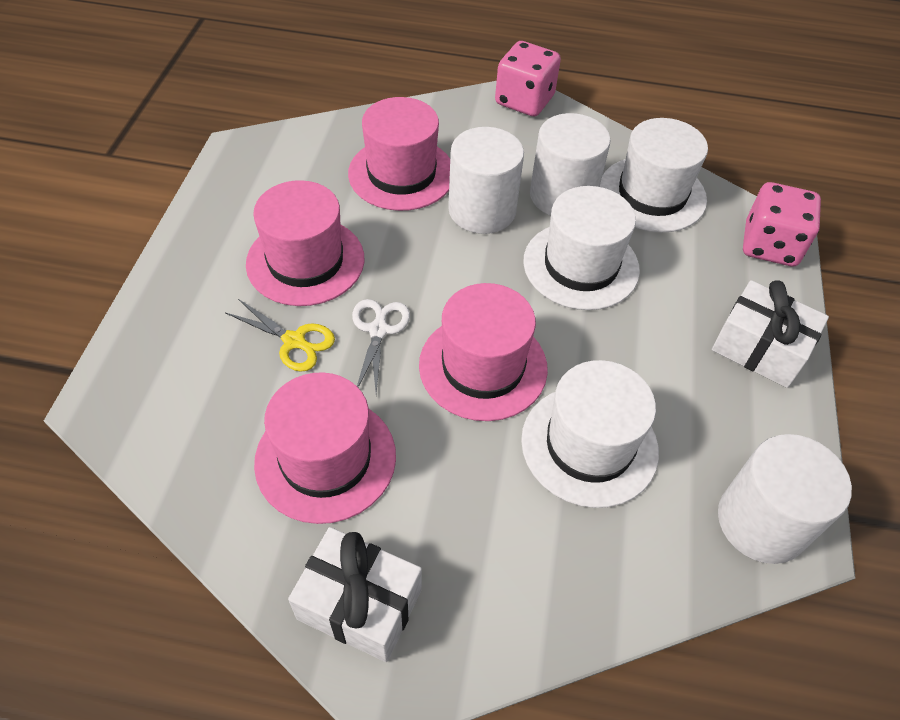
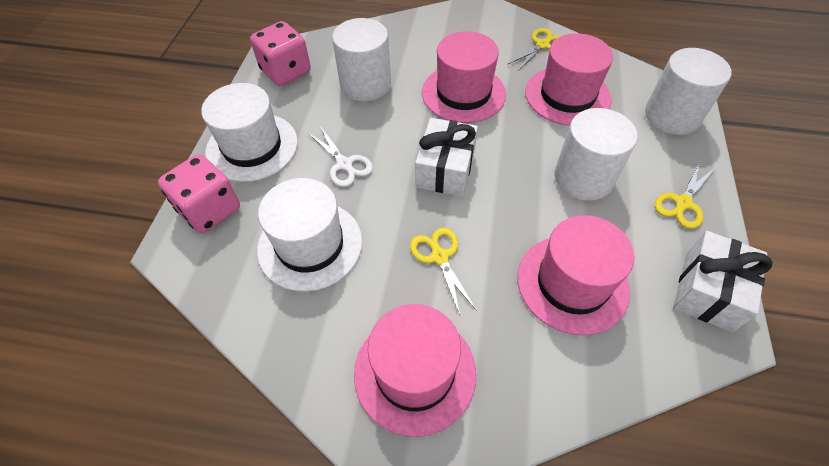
white hat: [521,360,659,508] [523,186,640,310] [600,118,708,232] = 3 -> [201,83,298,182] [257,178,362,292] = 2
yellow scissors: [225,299,335,372] = 1 -> [410,228,477,315] [508,28,561,71] [655,162,715,229] = 3

